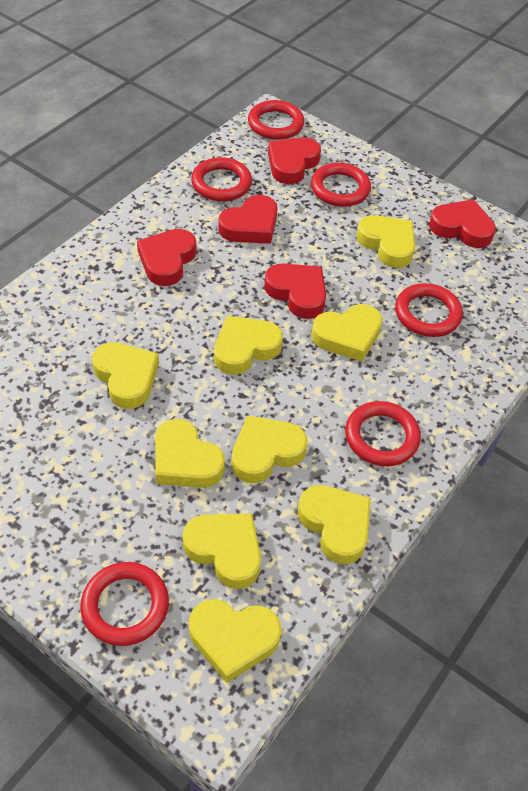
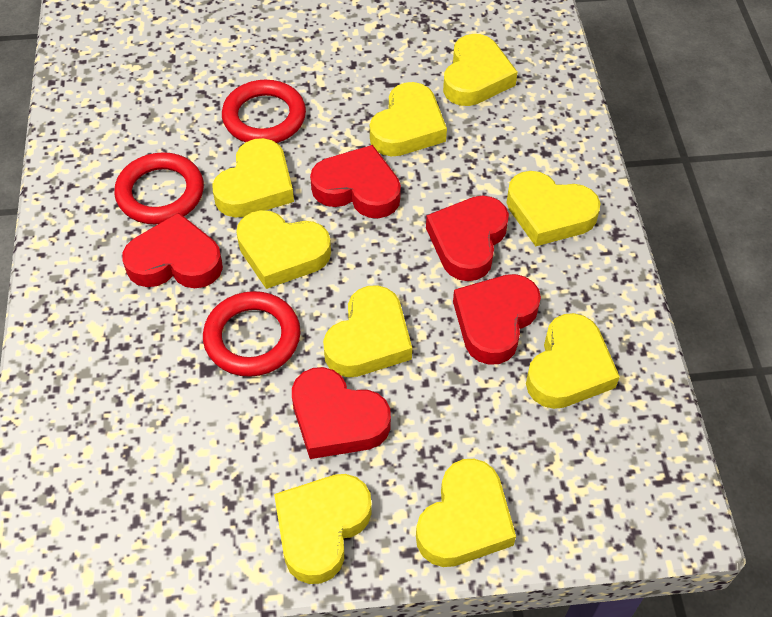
red ring: [80,562,169,646] [191,157,252,201] [248,100,304,140] [311,163,371,207] [345,401,421,466] [395,283,463,337] = 6 -> [114,152,204,224] [203,291,300,377] [222,80,306,143] = 3

